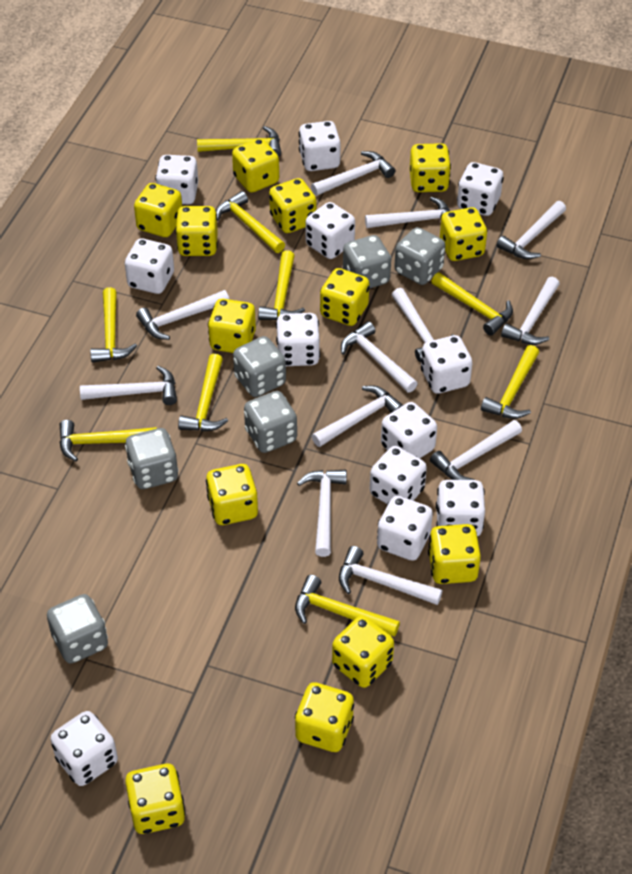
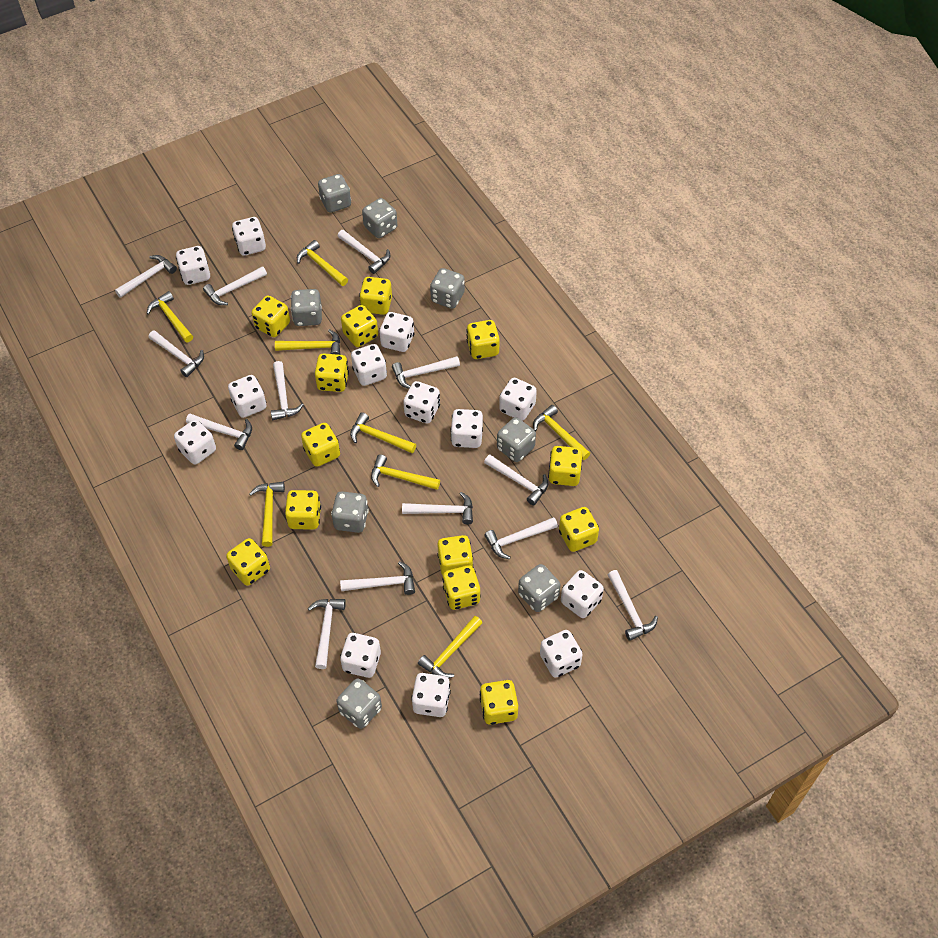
grey dice: [47,594,108,664] [125,428,179,489] [233,336,286,397] [244,391,297,453] [343,235,391,289] [394,227,445,285] = 6 -> [291,289,322,326] [318,174,351,213] [331,491,369,533] [337,678,382,729] [362,198,397,238] [430,268,465,309] [497,417,536,462] [518,564,560,612] = 8
white dice: [50,711,118,786] [125,238,174,294] [155,155,198,204] [276,313,320,366] [299,121,341,171] [306,202,355,259] [370,446,427,504] [377,496,433,561] [381,402,437,459] [421,335,472,394] [436,480,485,536] [457,162,504,216] = 12 -> [174,420,216,464] [176,246,210,285] [228,375,267,418] [232,217,266,256] [340,633,381,678] [351,344,387,386] [379,312,414,352] [403,381,440,423] [411,673,451,717] [450,409,483,448] [499,378,537,421] [540,630,583,678] [561,570,604,618] = 13
white hammer: [80,366,177,405] [136,290,229,340] [297,469,347,557] [311,151,395,196] [312,385,403,447] [339,546,442,605] [341,321,418,393] [365,197,450,228] [392,288,454,362] [430,420,522,480] [497,201,566,259] [501,277,560,345] = 12 -> [115,255,177,298] [149,330,204,377] [186,414,252,450] [203,266,267,305] [271,361,304,420] [308,599,346,669] [338,230,390,274] [340,561,415,595] [392,356,460,389] [402,492,473,525] [484,455,548,505] [484,517,558,559] [608,570,658,641] = 13
yellow hammer: [59,420,157,462] [90,287,137,363] [178,354,228,431] [197,126,281,157] [216,191,285,253] [258,250,305,320] [295,575,400,637] [431,272,513,336] [481,345,539,419] = 9 -> [146,291,193,342] [249,482,285,547] [275,329,340,355] [297,240,348,286] [350,412,416,453] [371,454,440,490] [418,616,482,678] [533,405,591,460] = 8

